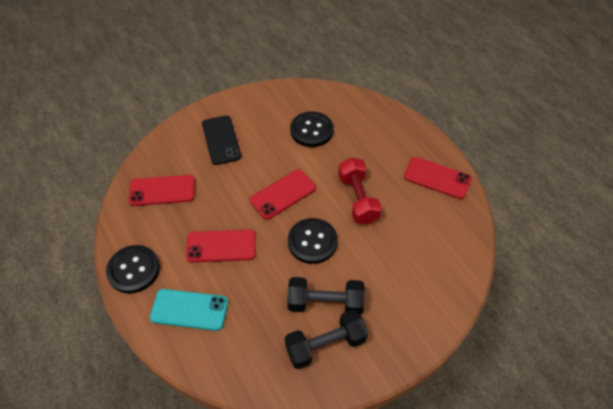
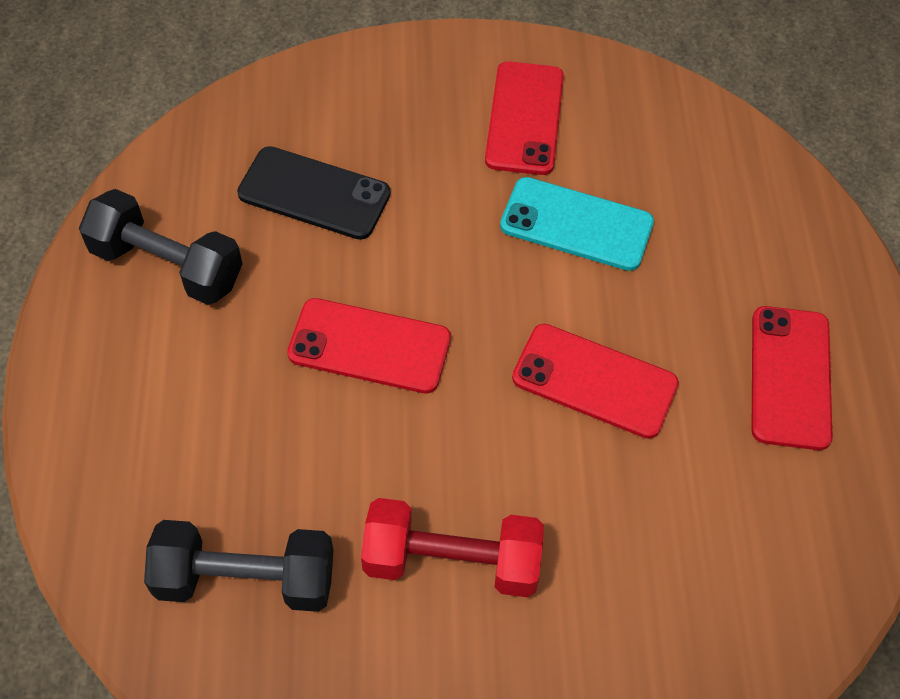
black button: [106,245,160,294] [288,218,338,264] [290,111,334,147] = 3 -> none = 0

